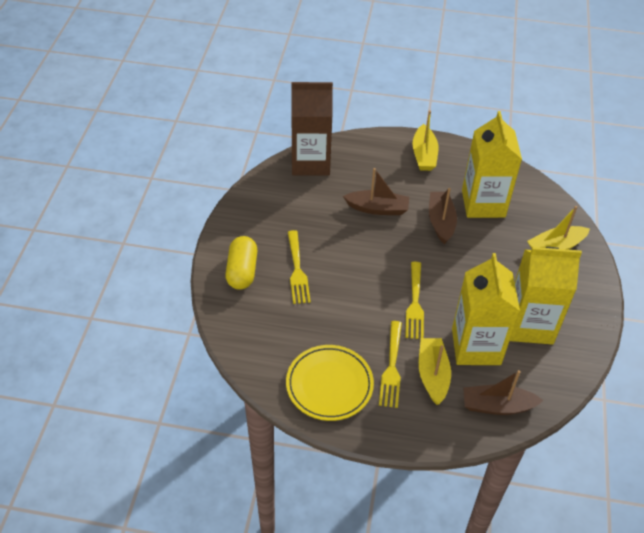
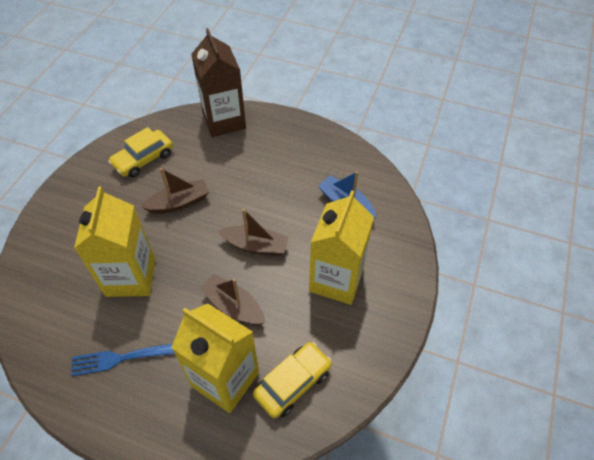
blue boat: none = 0 -> [318,171,376,219] = 1
blue fork: none = 0 -> [71,343,175,376] = 1
yellow boat: [413,110,439,171] [419,338,451,405] [527,206,590,250] = 3 -> none = 0
yellow capsule: [225,236,257,290] = 1 -> none = 0
yellow car: none = 0 -> [108,127,173,178] [253,342,332,419] = 2
yellow fork: [288,230,311,304] [379,321,402,408] [405,262,424,339] = 3 -> none = 0
yellow plate: [286,345,374,421] = 1 -> none = 0

